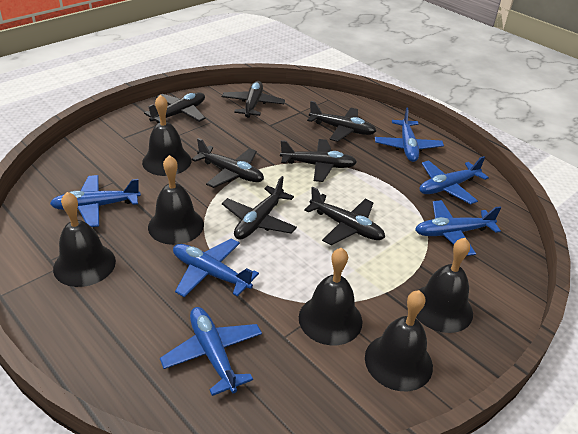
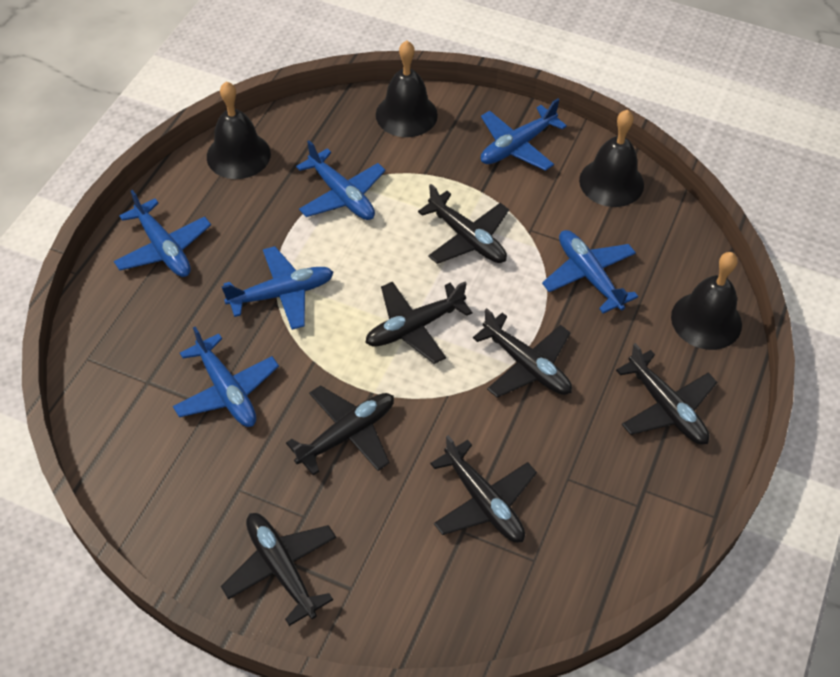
black bell: [53,192,116,287] [142,95,192,176] [148,155,204,245] [299,248,363,345] [365,290,433,391] [416,238,473,333] = 6 -> [207,81,271,179] [376,40,438,137] [579,110,644,207] [671,252,742,350] = 4

